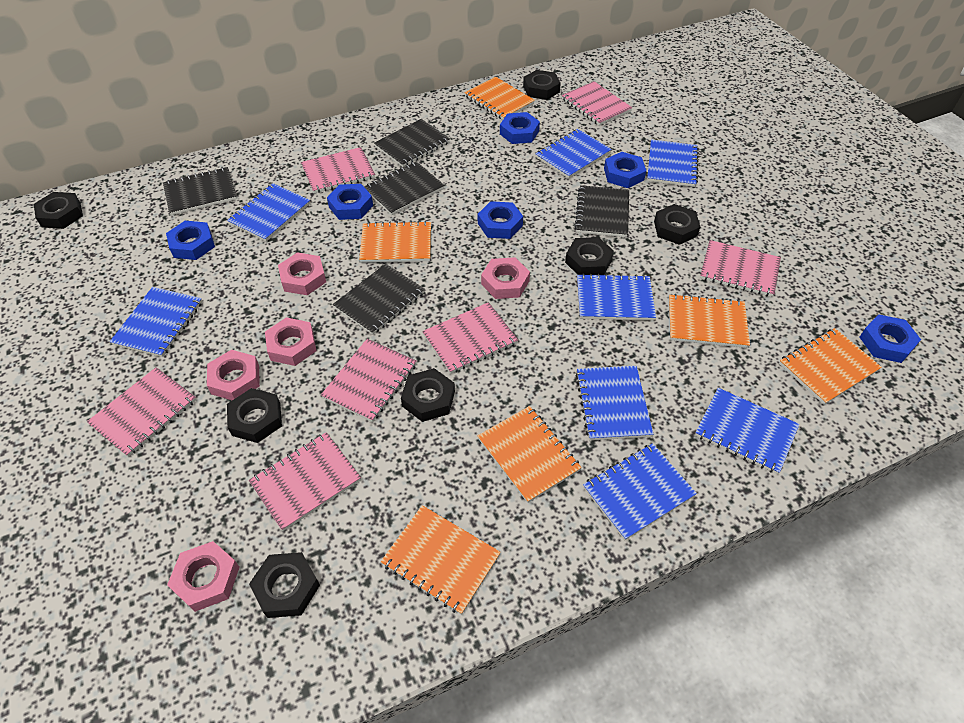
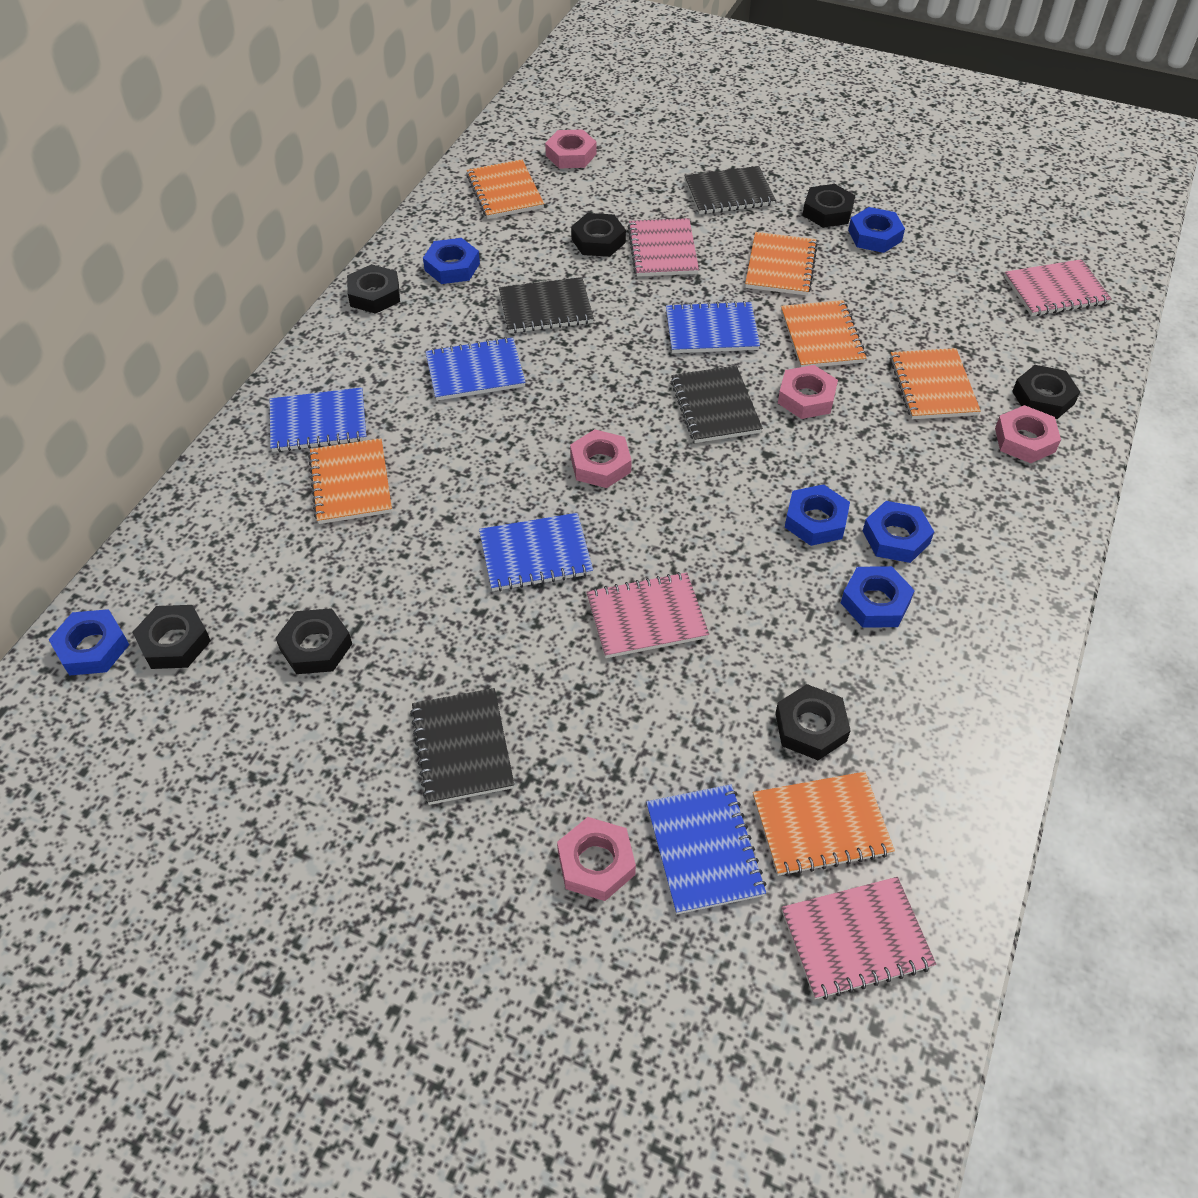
black notebook: [163,167,237,215] [333,264,425,335] [364,162,445,215] [374,119,450,167] [574,185,629,237] = 5 -> [410,688,514,805] [499,277,594,333] [670,365,763,443] [685,166,776,214] = 4
blue notebook: [110,287,202,357] [227,183,310,242] [536,129,612,179] [575,366,653,440] [577,274,656,321] [583,443,697,540] [647,139,699,187] [695,388,800,474] = 8 -> [270,387,367,452] [425,337,526,401] [479,513,593,591] [646,784,766,914] [666,301,760,353] = 5
pink notebook: [87,367,196,457] [249,432,361,531] [301,147,375,193] [321,339,417,422] [422,302,518,374] [562,81,632,126] [700,240,781,297] = 7 -> [587,572,709,658] [628,218,699,277] [782,877,936,1000] [1004,259,1112,316] = 4

